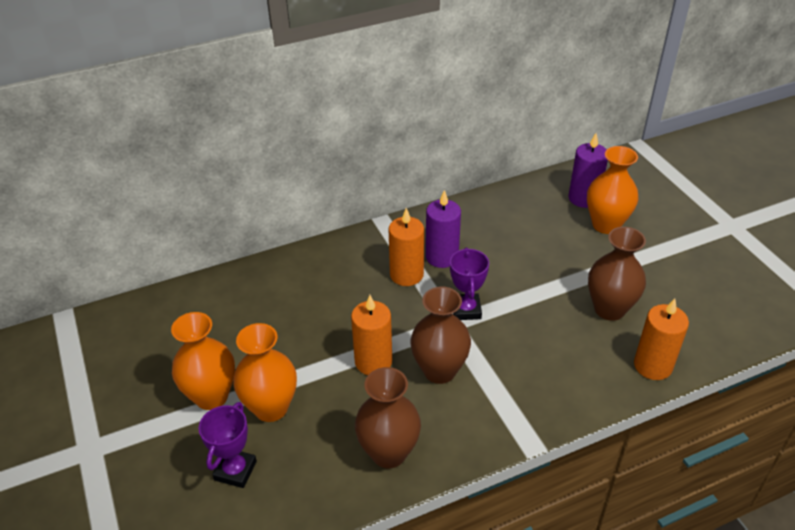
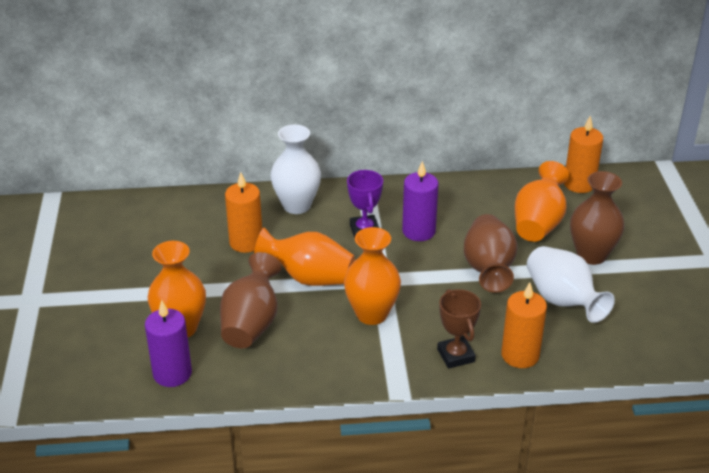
brown trophy: none = 0 -> [437,289,481,369] = 1
orange vase: [171,312,235,410] [233,323,297,422] [587,146,639,234] = 3 -> [148,241,206,337] [254,227,355,286] [344,227,401,325] [515,161,569,242] = 4
purple trophy: [198,402,257,488] [450,247,489,320] = 2 -> [347,170,383,238] = 1
white vase: none = 0 -> [270,124,321,214] [527,246,615,323] = 2

